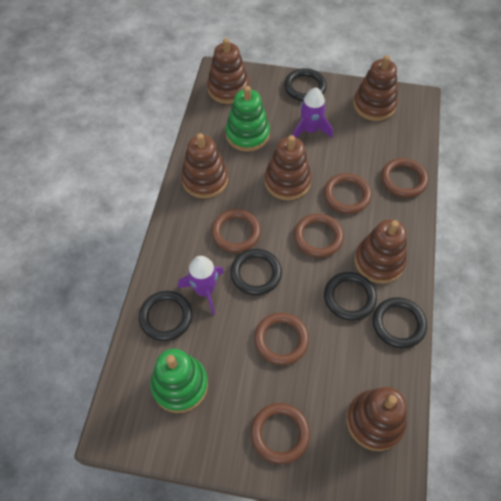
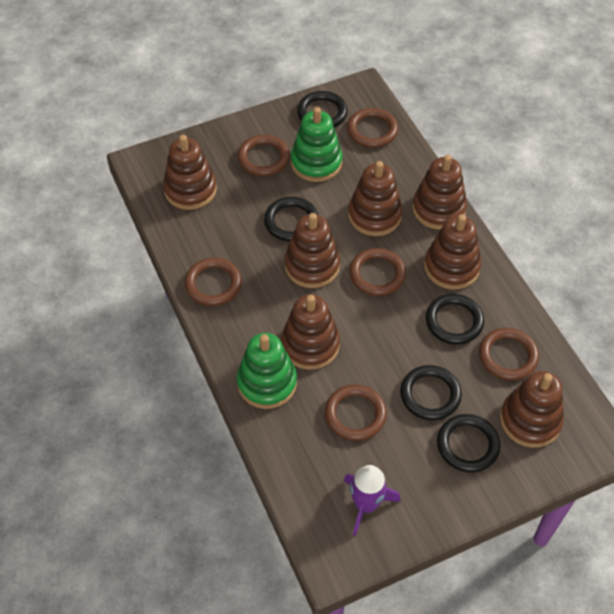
brown stacking toy: [181,133,228,198] [207,38,249,104] [265,135,311,200] [346,387,407,451] [353,55,398,121] [354,219,407,284] = 6 -> [163,135,217,210] [281,294,340,370] [284,213,340,288] [348,161,402,236] [412,154,467,230] [424,214,481,290] [500,371,564,448] = 7
purple rocket: [178,256,224,315] [293,88,333,138] = 2 -> [344,465,401,536] = 1

